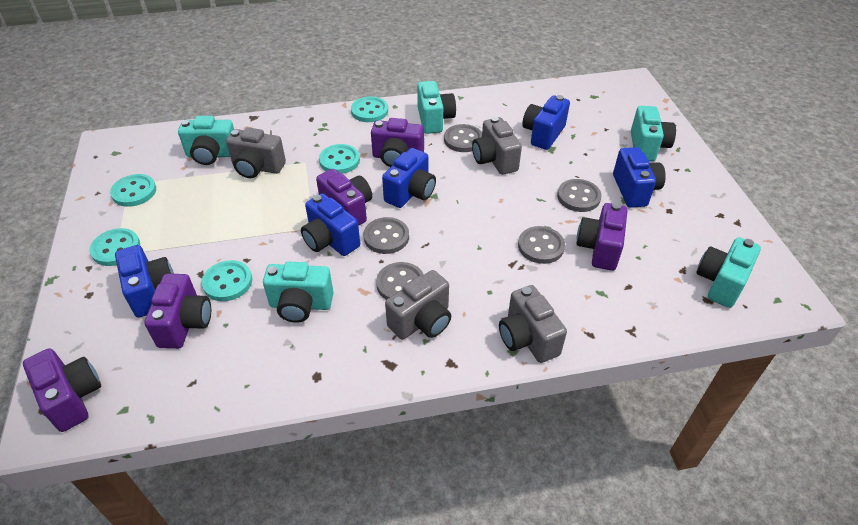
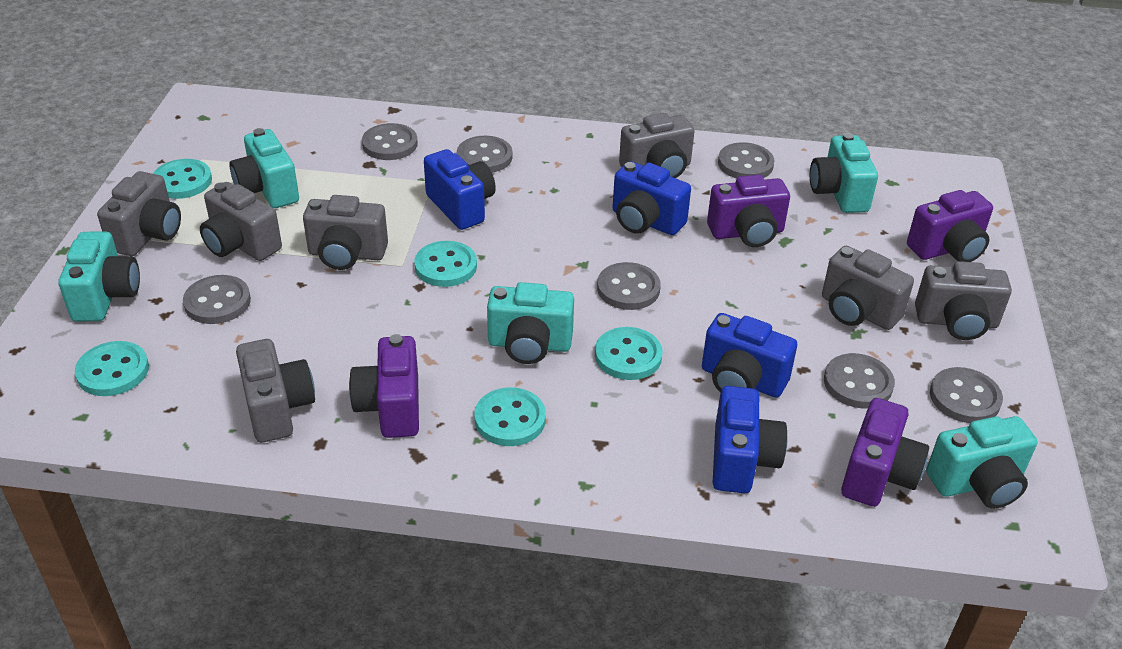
blue camera: [115,245,174,318] [301,193,360,256] [382,148,436,208] [522,95,570,150] [613,147,666,208] = 5 -> [424,149,496,230] [612,161,691,235] [702,313,797,398] [713,386,788,493] = 4
grey button: [363,217,409,254] [376,262,424,300] [444,124,482,152] [518,226,565,264] [557,179,602,212] = 5 -> [183,275,251,324] [362,123,418,160] [457,136,512,173] [597,262,661,310] [718,142,775,178] [824,353,895,408] [930,367,1003,423] = 7
grey camera: [226,127,286,178] [385,270,451,340] [472,116,522,175] [499,285,567,363] = 4 -> [97,171,181,256] [200,182,282,261] [236,339,315,443] [303,195,388,270] [619,113,695,178] [822,246,914,330] [915,261,1012,340] = 7
purple camera: [23,348,101,432] [144,274,211,349] [316,169,372,226] [371,118,424,167] [576,203,628,271] = 5 -> [349,334,419,438] [707,175,790,247] [841,398,929,507] [907,190,993,262] = 4

